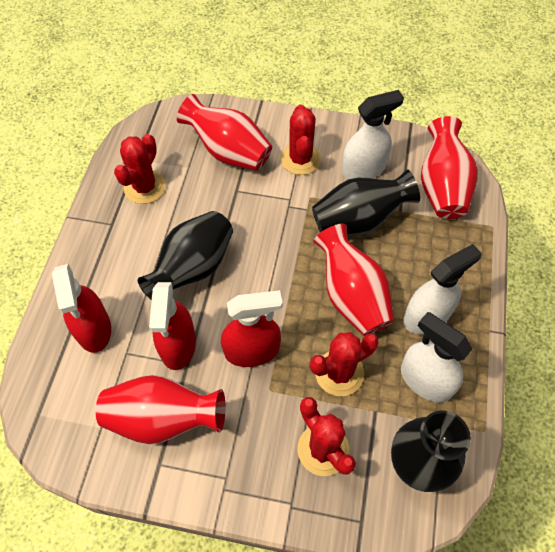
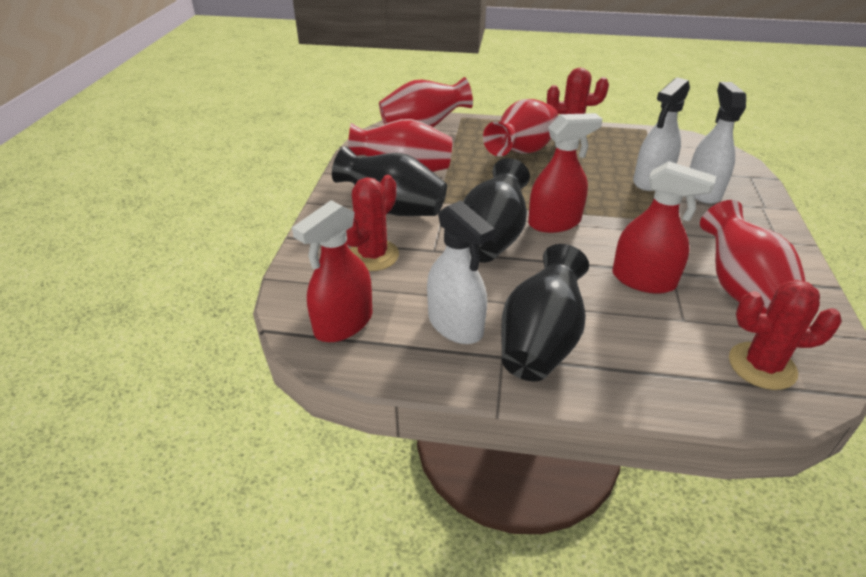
red cactus: [114,134,166,204] [280,104,321,175] [297,397,356,476] [310,332,379,396] = 4 -> [346,175,399,271] [547,68,609,141] [729,280,842,390] = 3

